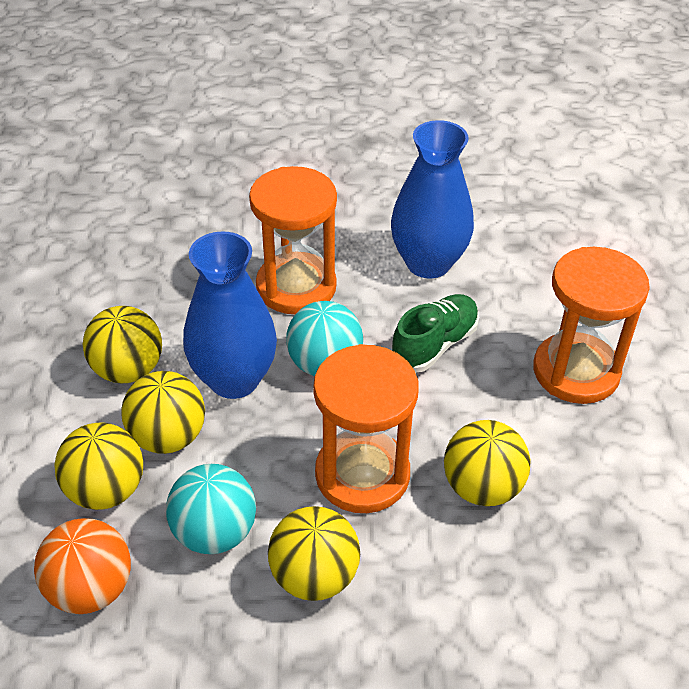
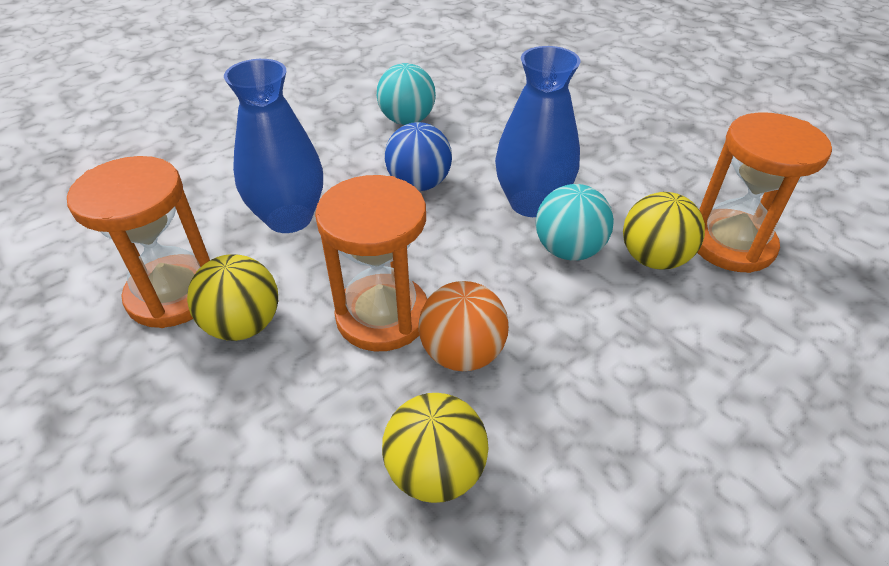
blue ball: none = 0 -> [385,122,452,191] = 1
green shoe: [391,294,479,373] = 1 -> none = 0
yellow ball: [54,423,143,510] [83,306,162,383] [121,371,205,454] [268,506,360,601] [444,420,530,506] = 5 -> [187,254,278,341] [382,393,489,503] [623,192,705,269] = 3

